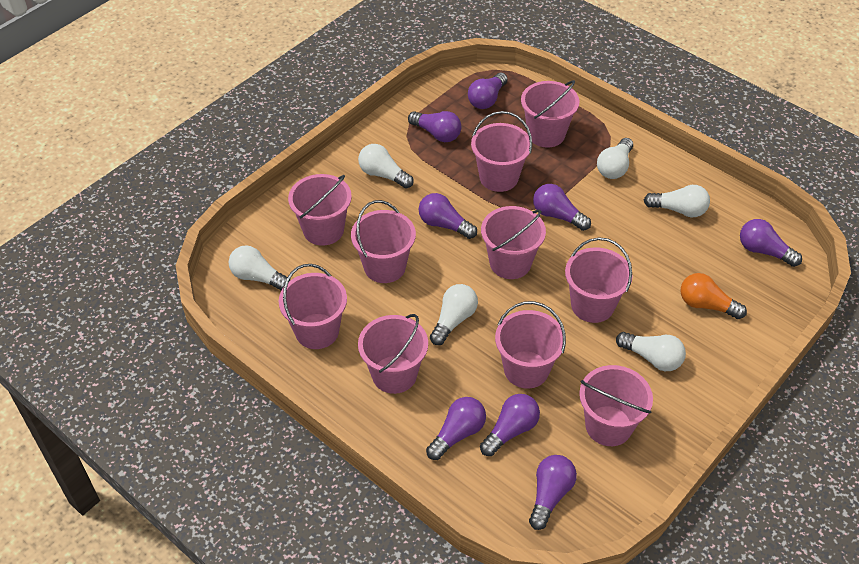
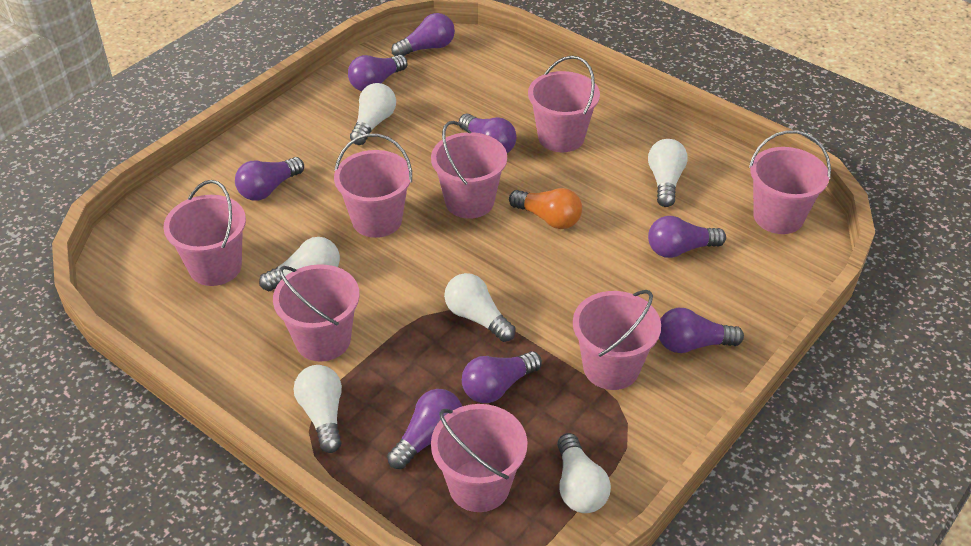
pink bucket: [279,264,347,349] [288,174,352,246] [351,200,416,283] [358,314,428,394] [471,111,532,192] [481,206,546,279] [495,301,566,389] [521,80,579,148] [565,237,633,323] [579,365,653,446] = 10 -> [163,180,246,286] [273,264,360,362] [334,134,412,238] [431,121,507,219] [431,404,527,512] [528,56,600,152] [573,290,661,390] [749,130,831,234] = 8

